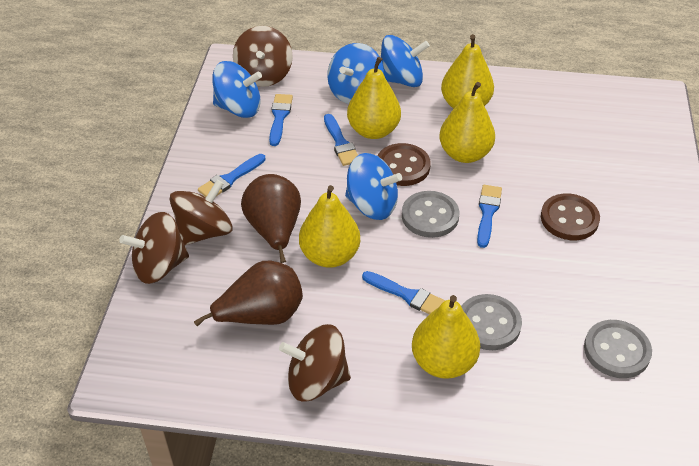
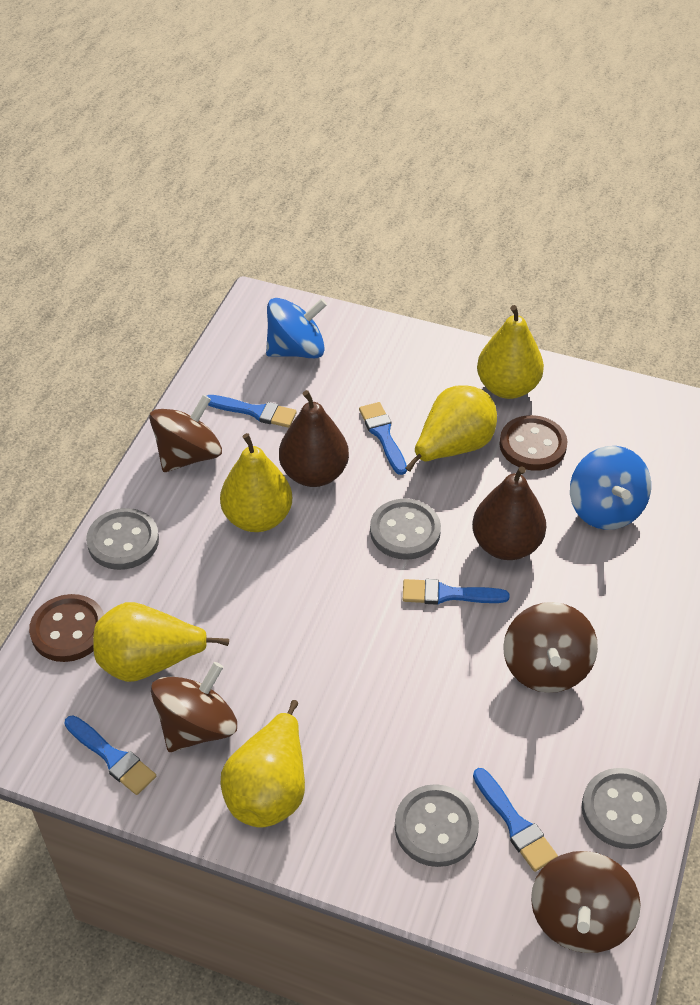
blue spinning top: [212,61,262,118] [327,43,384,104] [345,153,402,220] [381,35,430,87] = 4 -> [266,298,327,358] [570,446,651,530] = 2
grey button: [402,191,459,238] [461,294,522,350] [584,320,652,378] = 3 -> [86,508,159,570] [370,499,441,560] [395,784,479,867] [582,768,667,849] = 4

